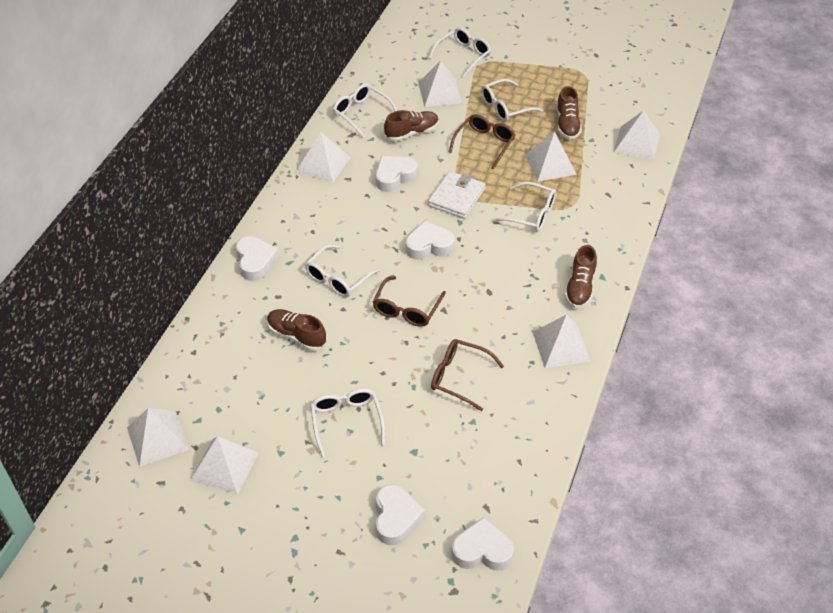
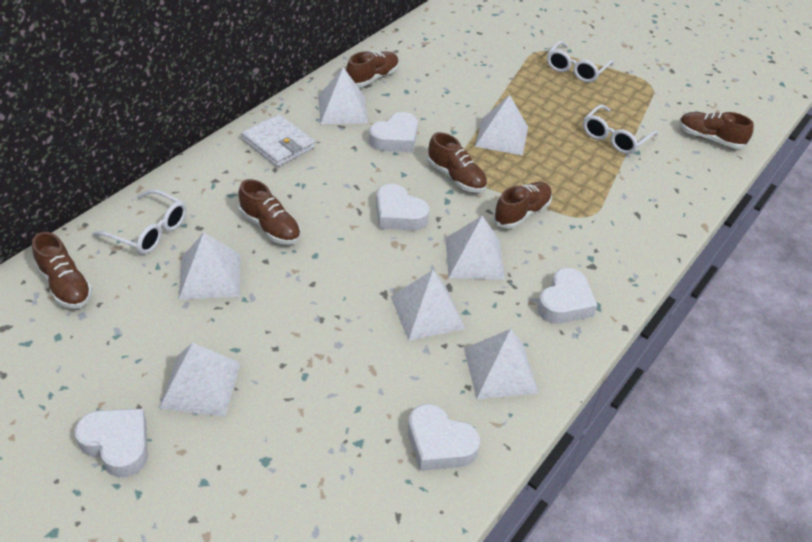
brown glasses: [373,276,446,327] [431,339,504,411] [449,114,515,169] = 3 -> none = 0
brown shoe: [267,309,327,351] [384,110,439,141] [556,86,582,139] [565,245,597,308] = 4 -> [32,232,93,309] [238,179,301,245] [346,51,399,87] [427,132,487,193] [493,182,552,229] [679,112,754,149] = 6
white glasses: [305,244,381,297] [310,388,385,457] [333,84,397,138] [429,27,491,77] [481,79,543,122] [492,182,556,232] = 6 -> [92,189,187,254] [547,41,614,82] [583,104,658,154] = 3

